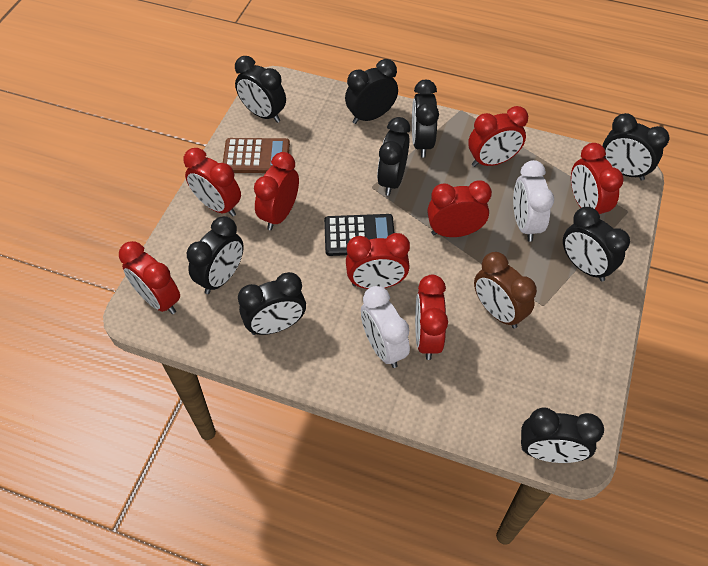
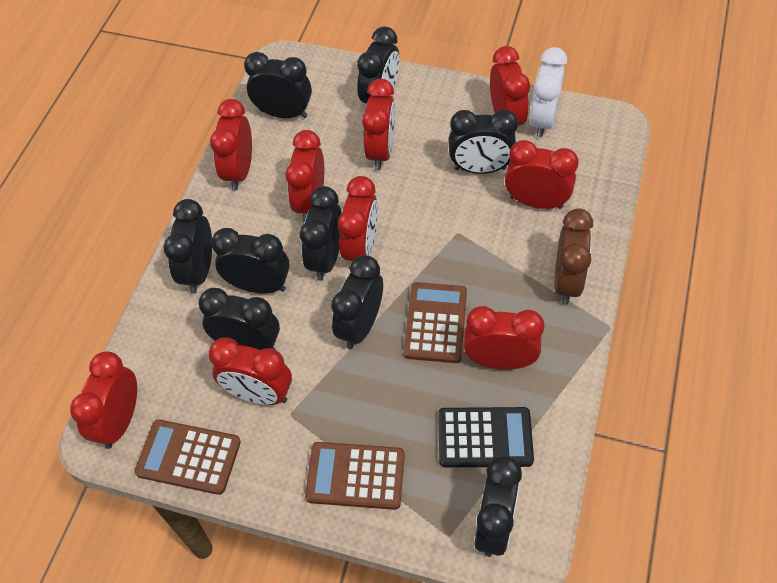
brown calculator: [223,138,290,173] = 1 -> [135,419,241,495] [305,442,405,510] [403,282,467,363] = 3
red clock: [119,241,180,314] [184,148,241,217] [254,152,299,230] [346,233,410,289] [415,275,448,360] [427,180,492,237] [468,106,528,167] [571,143,624,214] = 8 -> [70,351,137,449] [209,337,292,405] [210,99,252,190] [285,130,324,223] [338,176,378,261] [362,79,395,170] [464,306,545,370] [490,46,530,126] [505,140,579,209] = 9
white clock: [361,286,410,368] [513,160,554,242] = 2 -> [529,47,567,138] = 1

